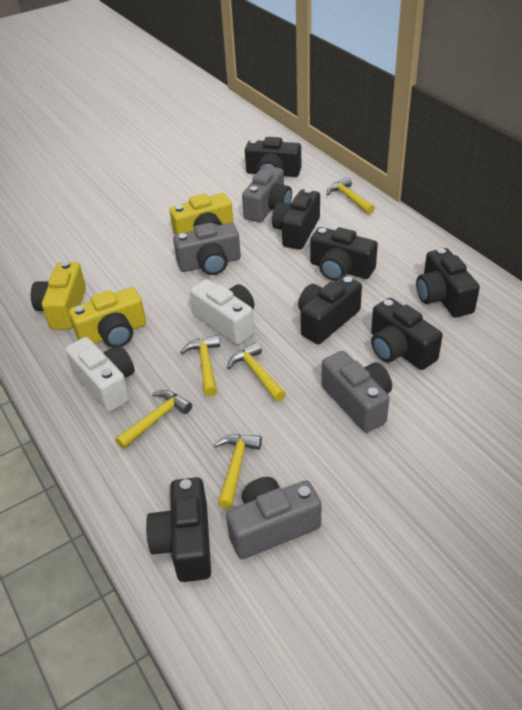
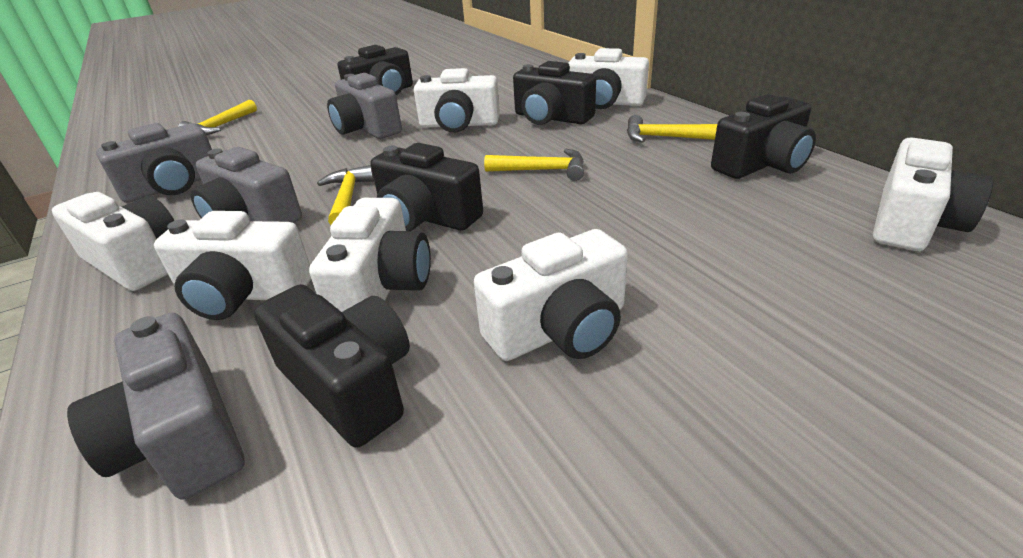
black camera: [146,477,211,582] [245,137,301,177] [272,189,320,250] [298,275,362,344] [310,227,378,281] [371,298,443,370] [416,248,480,317] = 7 -> [254,284,410,448] [337,45,413,95] [371,143,483,231] [513,61,596,125] [711,94,816,179] = 5
white camera: [65,337,135,412] [190,279,254,345] = 2 -> [52,192,175,291] [154,211,311,320] [309,198,431,312] [414,68,500,133] [474,229,628,361] [568,48,649,109] [873,138,993,251] = 7
yellow camera: [31,261,86,330] [69,287,146,348] [170,193,234,235] = 3 -> none = 0
yellow hammer: [115,390,192,449] [180,335,220,396] [214,434,262,509] [227,342,286,402] [327,177,375,214] = 5 -> [178,100,257,135] [317,165,374,225] [484,149,584,181] [627,115,717,143] = 4

